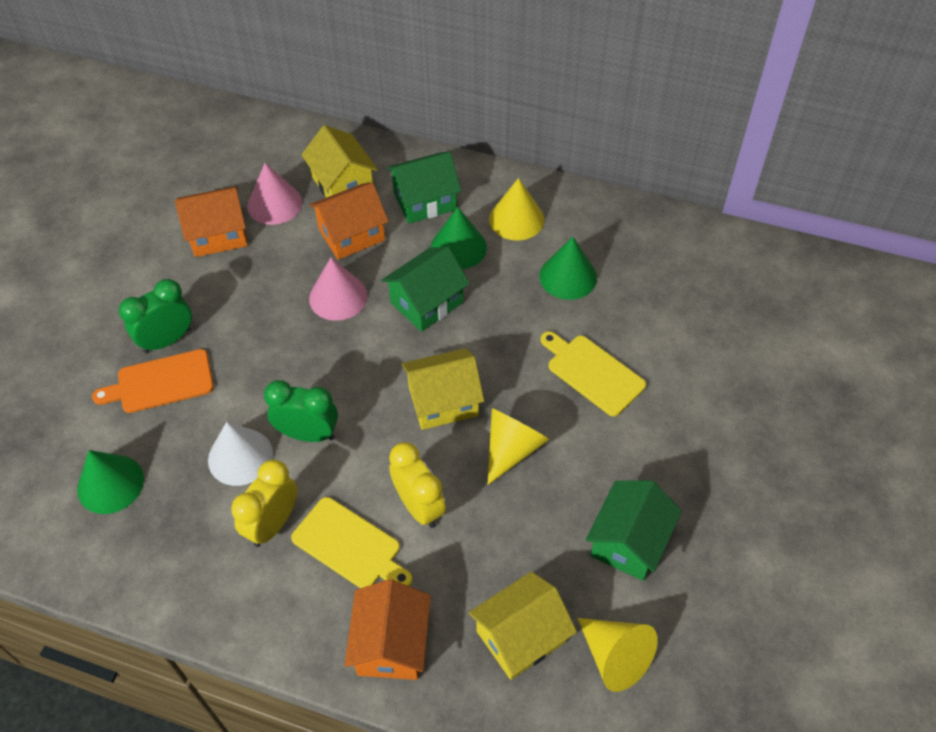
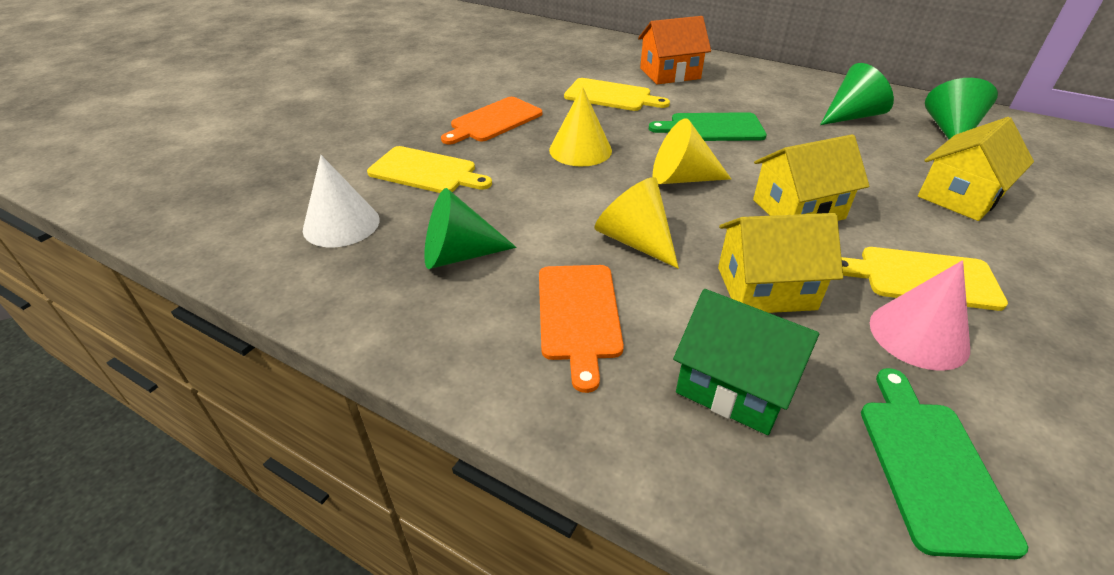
green clock: [119,279,192,353] [264,380,338,442] = 2 -> none = 0
green cutting board: none = 0 -> [649,112,767,141] [861,368,1028,559] = 2
green house: [382,247,470,332] [387,152,461,224] [586,480,682,581] = 3 -> [673,289,819,435] = 1
orange cutting board: [92,349,214,413] = 1 -> [441,97,542,145] [539,265,624,393] = 2
orange house: [175,186,248,257] [309,183,389,260] [344,579,431,680] = 3 -> [638,16,711,84] = 1
pink cone: [248,163,302,225] [309,258,368,321] = 2 -> [870,260,970,371] = 1
yellow clock: [231,460,297,547] [389,442,446,528] = 2 -> none = 0
yellow cutting board: [291,497,412,588] [540,331,646,417] = 2 -> [367,146,492,193] [564,78,670,111] [841,247,1008,311] = 3

